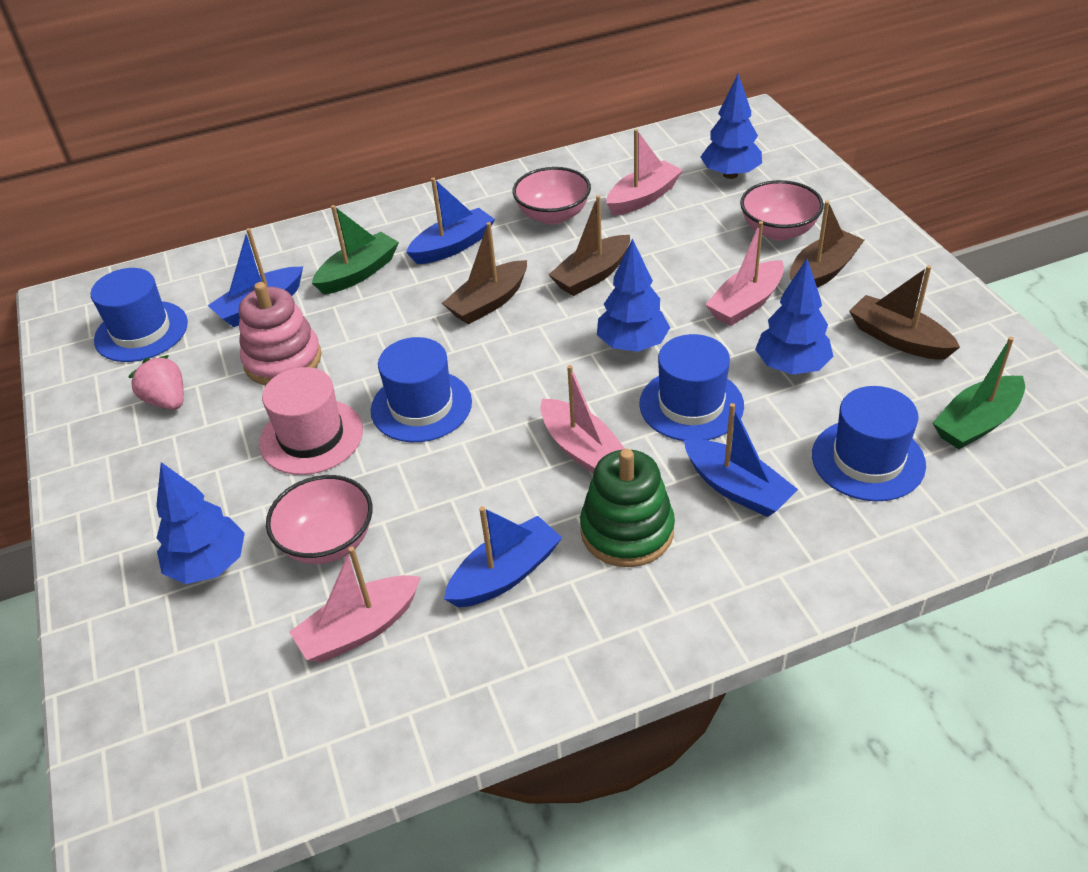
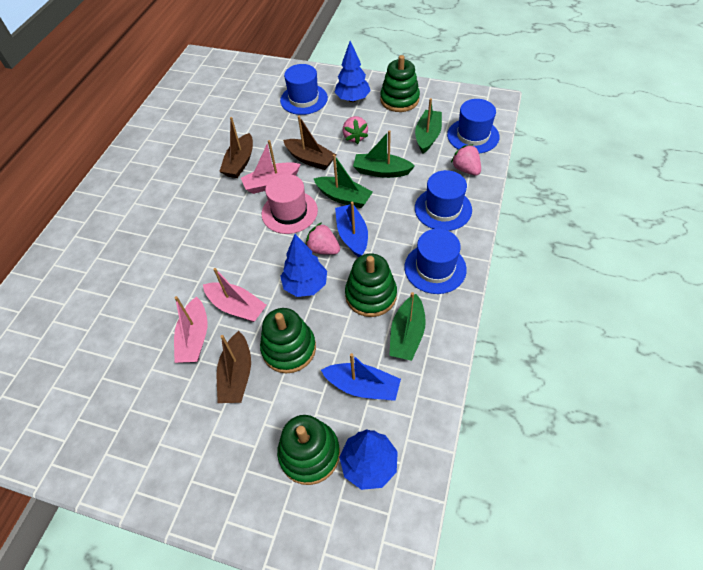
blue boat: [207,228,303,327] [406,177,495,264] [444,506,562,607] [684,403,798,517] = 4 -> [321,353,401,401] [335,202,368,257] = 2
blue tree: [156,462,245,584] [597,238,670,352] [700,74,762,179] [755,259,833,375] = 4 -> [280,234,327,297] [334,41,371,102] [339,429,398,490] = 3
brown boat: [442,222,527,325] [549,195,630,296] [790,201,864,288] [849,265,960,360] = 4 -> [217,331,251,403] [219,117,253,178] [283,116,336,170] = 3
green boat: [312,205,399,294] [933,337,1025,449] = 2 -> [314,154,373,208] [353,130,415,178] [389,292,426,361] [415,98,442,154] = 4
green stacking toy: [580,449,675,567] = 1 -> [260,308,316,373] [277,415,340,485] [345,254,397,317] [380,55,420,112] = 4
pink boat: [289,547,421,663] [540,365,625,474] [606,129,683,215] [705,221,784,326] = 4 -> [174,296,207,363] [203,268,267,322] [241,140,301,194] = 3
pink bowl: [266,475,373,564] [512,167,591,224] [740,180,824,241] = 3 -> none = 0
pink stacking toy: [239,282,322,385] = 1 -> none = 0
pink strawberry: [128,355,184,410] = 1 -> [306,222,340,255] [343,116,368,144] [451,144,481,176] = 3

